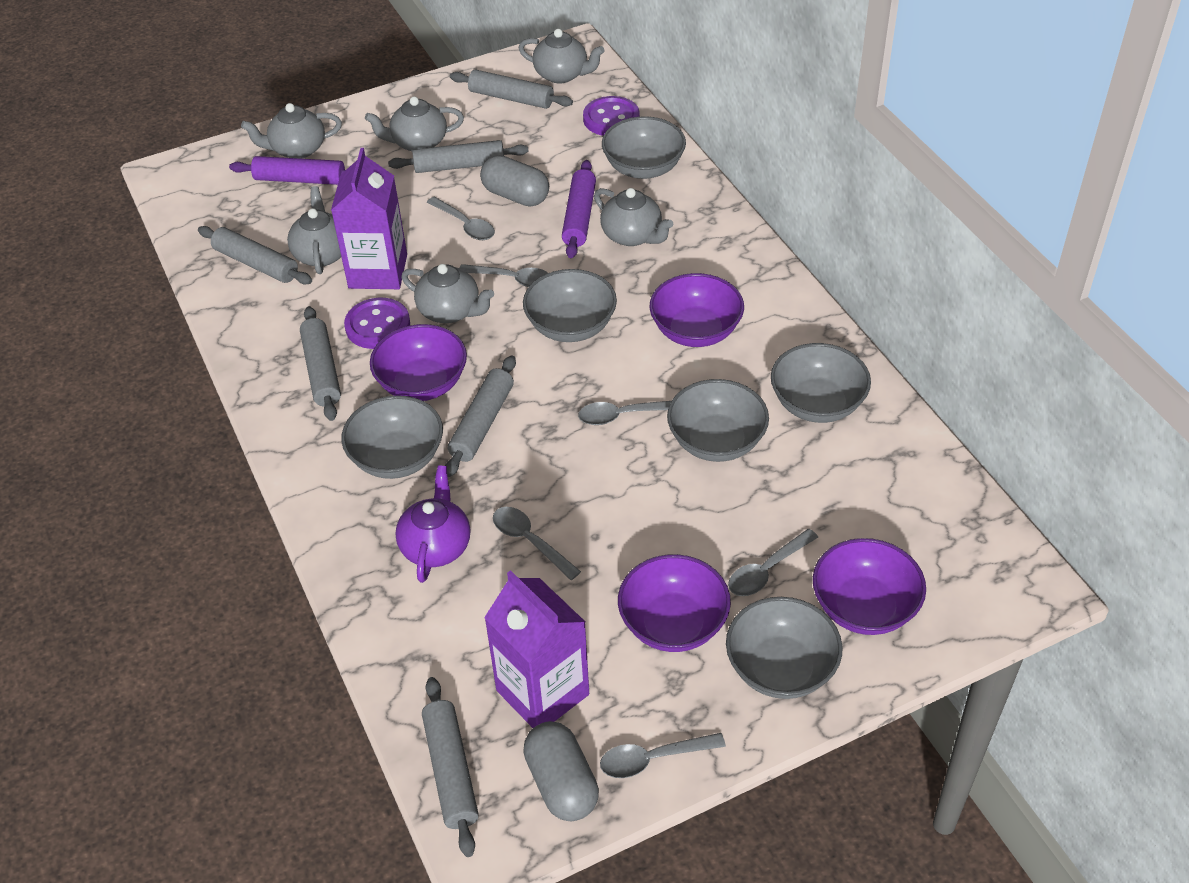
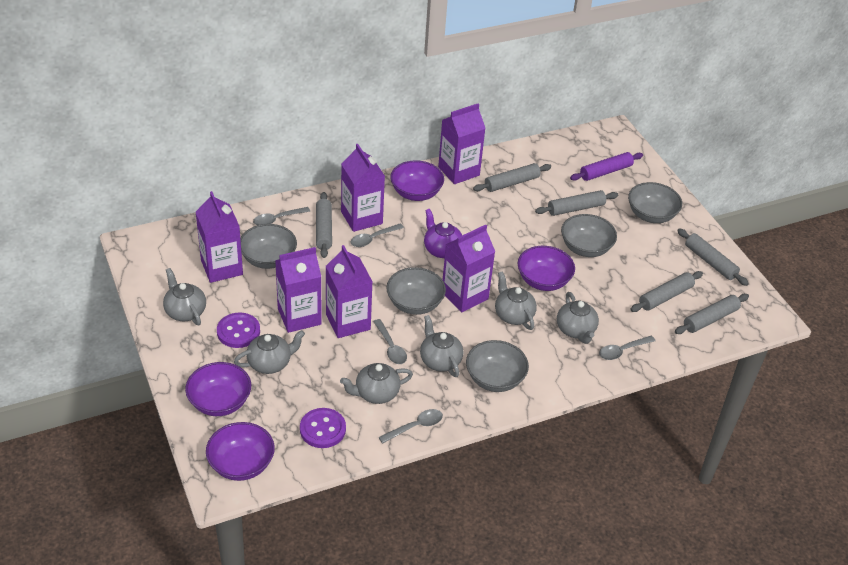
grey bowl: [341,395,443,479] [523,269,617,342] [602,116,686,179] [667,379,769,462] [726,597,842,699] [771,343,871,423] = 6 -> [240,224,297,269] [386,267,446,315] [466,340,529,392] [561,214,617,257] [628,182,682,223] = 5
grey capsule: [480,155,549,207] [523,721,599,821] = 2 -> none = 0
grey spoon: [427,197,495,240] [459,264,548,287] [493,507,581,580] [578,401,671,425] [600,733,726,778] [728,529,818,596] = 6 -> [253,207,310,225] [351,223,404,247] [373,319,407,364] [379,409,443,444] [599,336,656,360] = 5
purple carton: [331,148,407,289] [484,570,589,728] = 2 -> [196,191,243,283] [275,247,322,333] [326,245,373,338] [341,144,385,232] [438,103,486,184] [443,225,495,312] = 6
purple rolling pin: [229,156,345,185] [562,160,596,258] = 2 -> [570,152,643,181] = 1

